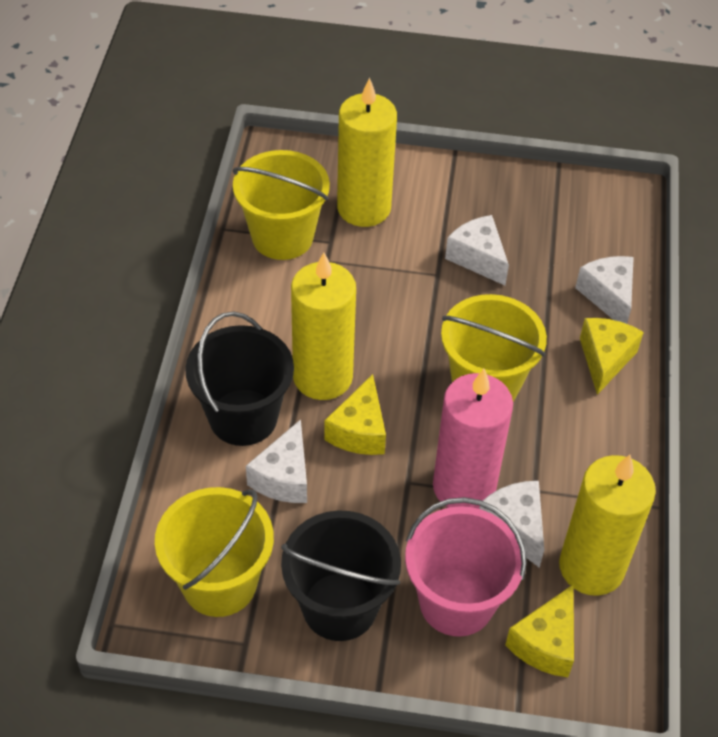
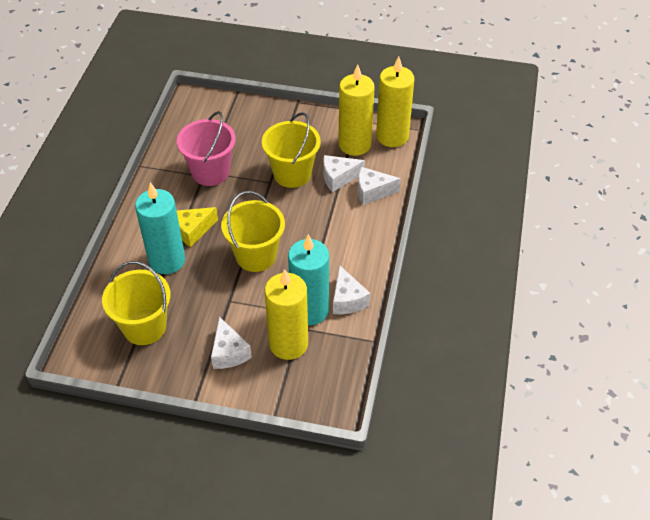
black bucket: [185,311,294,446] [281,510,401,641] = 2 -> none = 0
pink candle: [433,369,513,509] = 1 -> none = 0
turquoise candle: none = 0 -> [135,182,185,274] [288,234,329,325] = 2
yellow cheese: [324,374,386,455] [505,585,574,677] [580,318,644,395] = 3 -> [177,207,218,247] = 1

